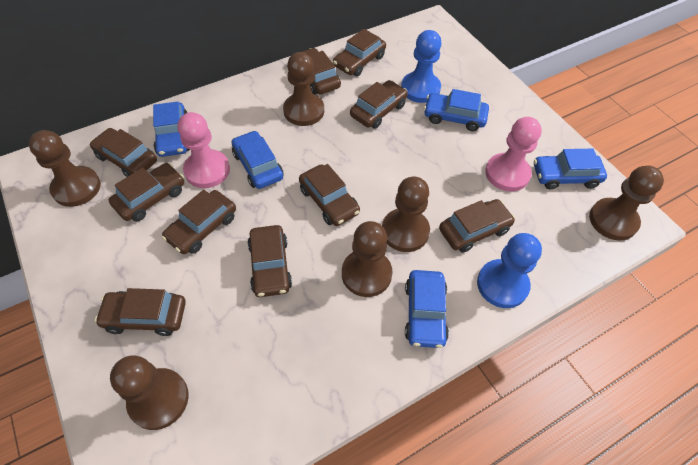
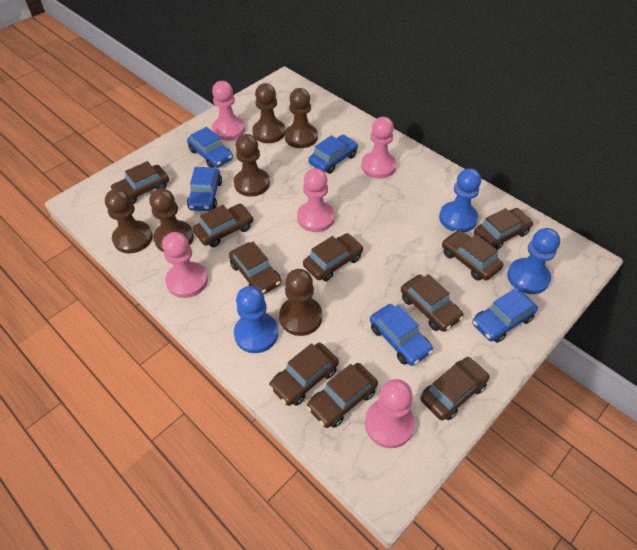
blue pawn: [401,30,442,103] [477,233,542,308] = 2 -> [234,286,278,353] [439,168,481,232] [507,228,560,294] = 3
pink pawn: [178,112,230,188] [485,117,542,192] = 2 -> [162,232,208,298] [212,81,245,141] [297,168,335,232] [361,117,397,179] [365,379,415,448] = 5

